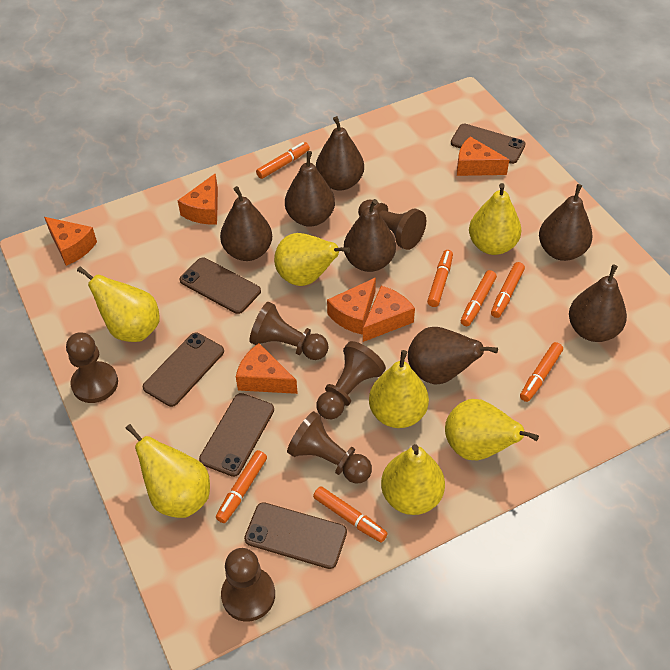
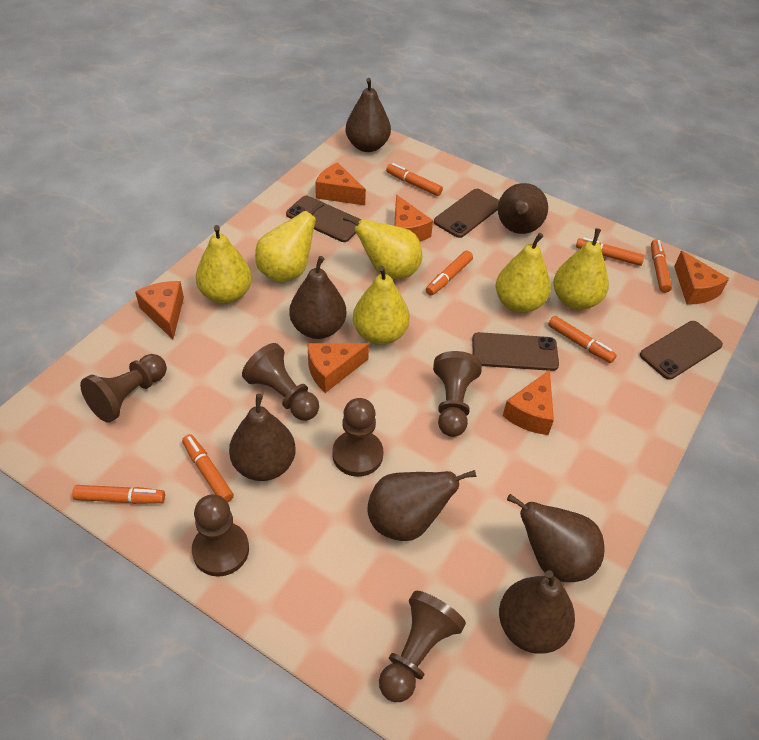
brown phone: [143,333,224,407] [180,258,261,314] [199,393,274,477] [244,502,347,569] [451,124,526,164] = 5 -> [286,196,361,242] [434,189,499,238] [472,332,559,371] [640,321,723,380] = 4
yellow pear: [77,266,160,342] [126,424,210,518] [274,233,350,286] [369,350,429,428] [381,444,445,515] [445,399,539,460] [469,183,521,255] = 7 -> [196,225,252,304] [255,201,324,283] [343,215,422,279] [353,266,410,345] [495,233,551,313] [553,228,609,310] = 6

